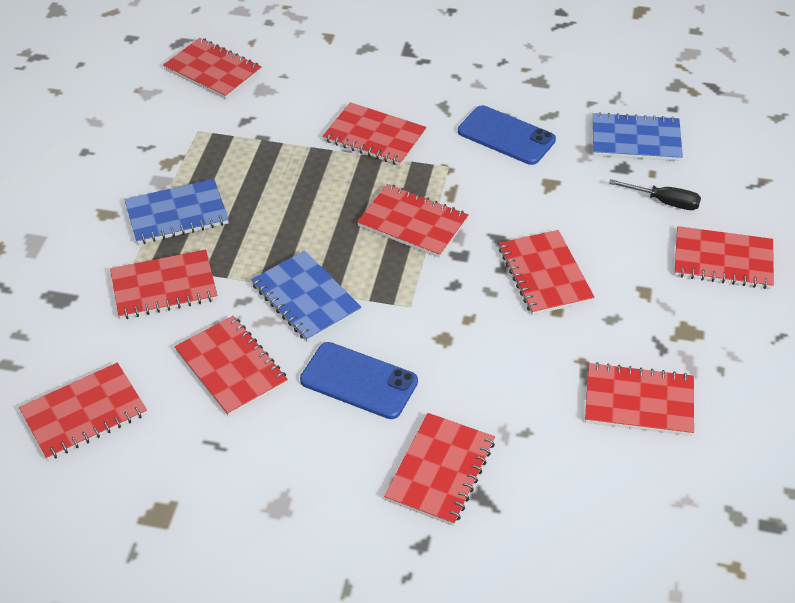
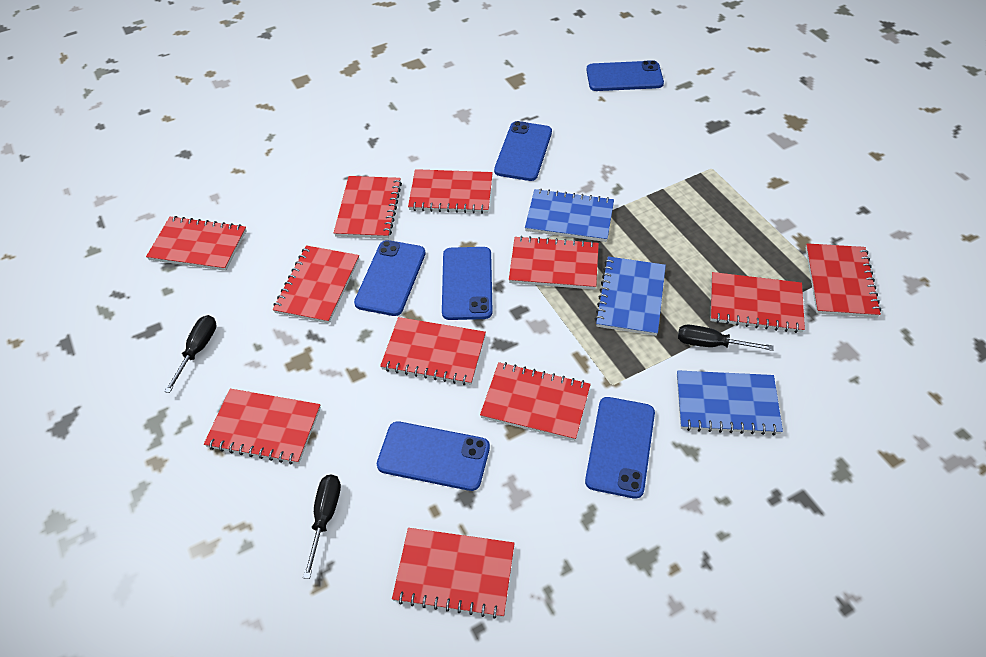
black screwdriver: [609,179,701,210] = 1 -> [164,315,217,393] [303,474,341,579] [678,325,774,351] = 3
blue phone: [300,342,418,419] [458,105,556,165] = 2 -> [354,240,426,316] [377,421,490,491] [442,247,493,320] [494,121,552,181] [585,397,655,499] [586,60,664,91] = 6
red notebook: [19,362,147,461] [110,249,218,319] [163,38,262,99] [174,316,288,416] [323,102,427,166] [357,184,469,258] [384,413,495,526] [499,230,595,315] [585,362,694,436] [674,226,774,289] = 10 -> [146,216,247,271] [204,389,321,465] [273,245,359,324] [334,176,402,239] [380,317,486,385] [392,528,515,619] [408,169,493,214] [480,362,591,441] [509,236,599,290] [711,272,805,333] [806,243,881,318] = 11

